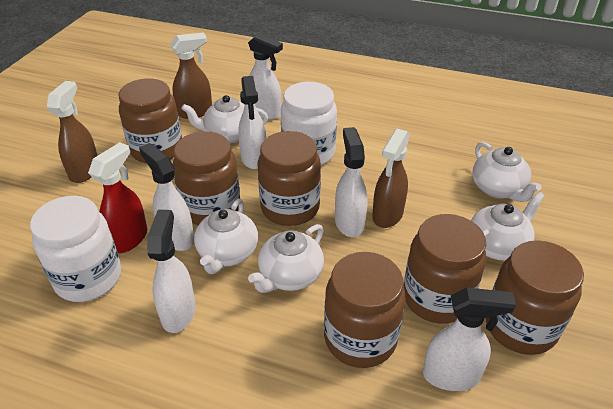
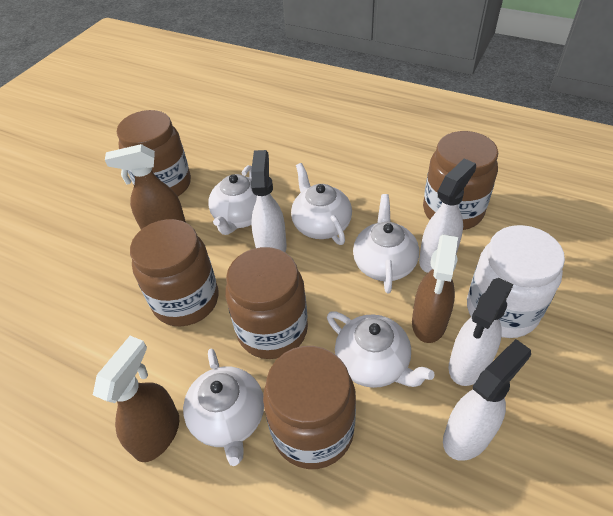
brown jar: [119,78,182,163] [173,131,240,225] [258,131,321,226] [324,252,406,368] [403,214,486,324] [486,240,584,355] = 6 -> [117,110,191,196] [130,219,218,327] [225,247,308,359] [263,346,356,469] [423,131,498,230] = 5
red spray bottle: [88,142,147,253] = 1 -> none = 0
white jar: [30,196,121,302] [281,82,337,165] = 2 -> [467,225,565,338] = 1
white spray bottle: [139,143,194,251] [147,210,196,333] [238,76,266,169] [248,33,283,120] [335,127,367,237] [423,287,516,391] = 6 -> [251,150,287,252] [419,159,476,273] [443,339,531,461] [449,278,514,386] = 4

